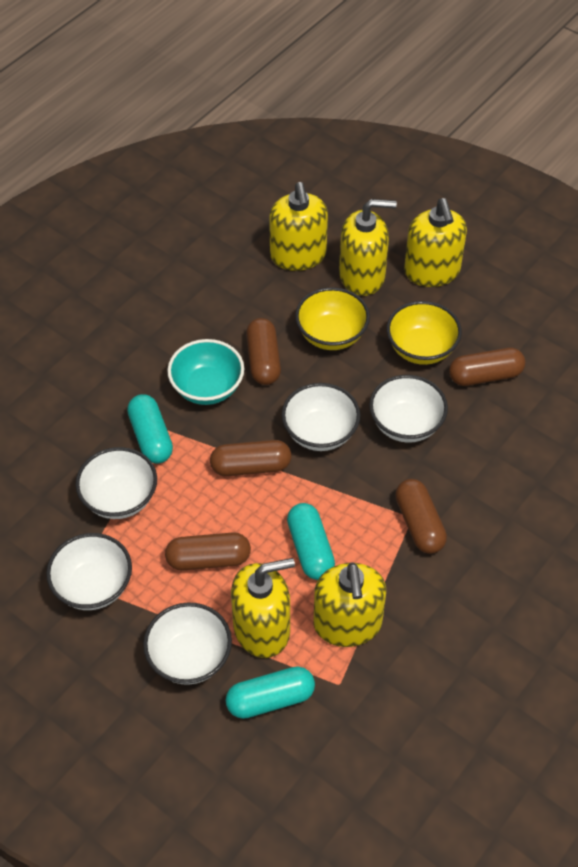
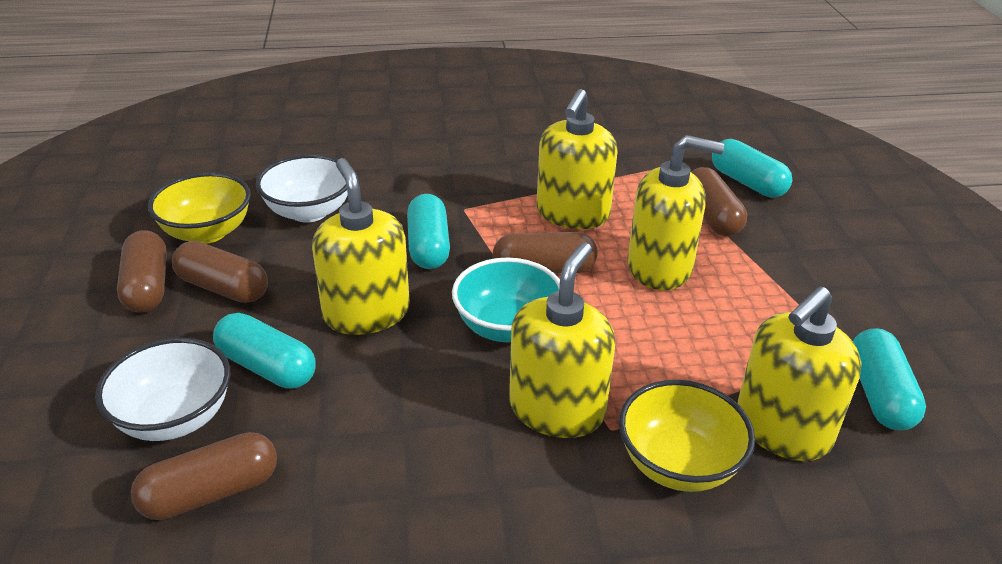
turquoise capsule: [127,394,173,464] [226,666,315,719] [287,503,335,580] = 3 -> [213,313,316,389] [407,194,450,269] [712,139,792,198] [853,328,926,430] = 4
white bowl: [46,533,132,610] [75,447,157,519] [143,602,232,685] [282,383,360,451] [369,375,448,443] = 5 -> [95,338,230,441] [256,154,348,223] = 2

